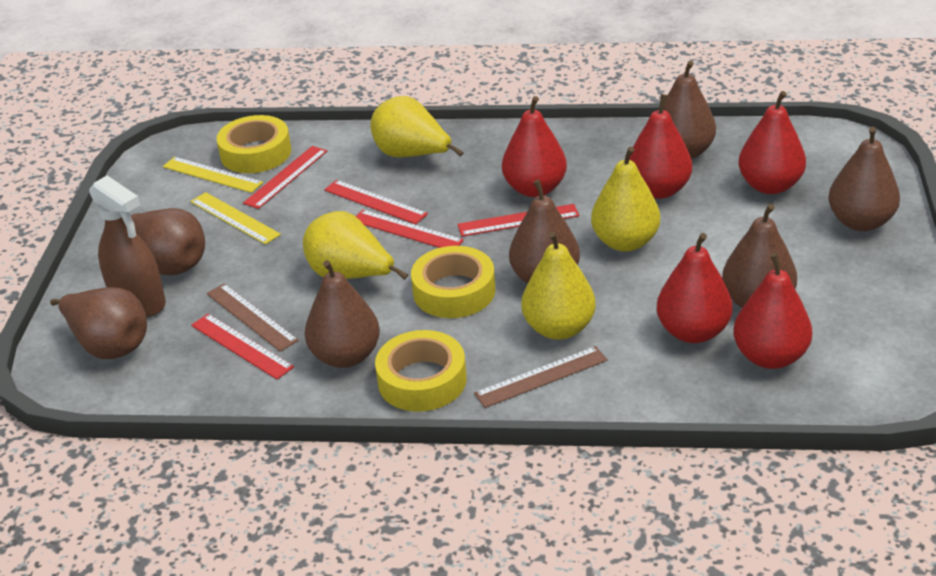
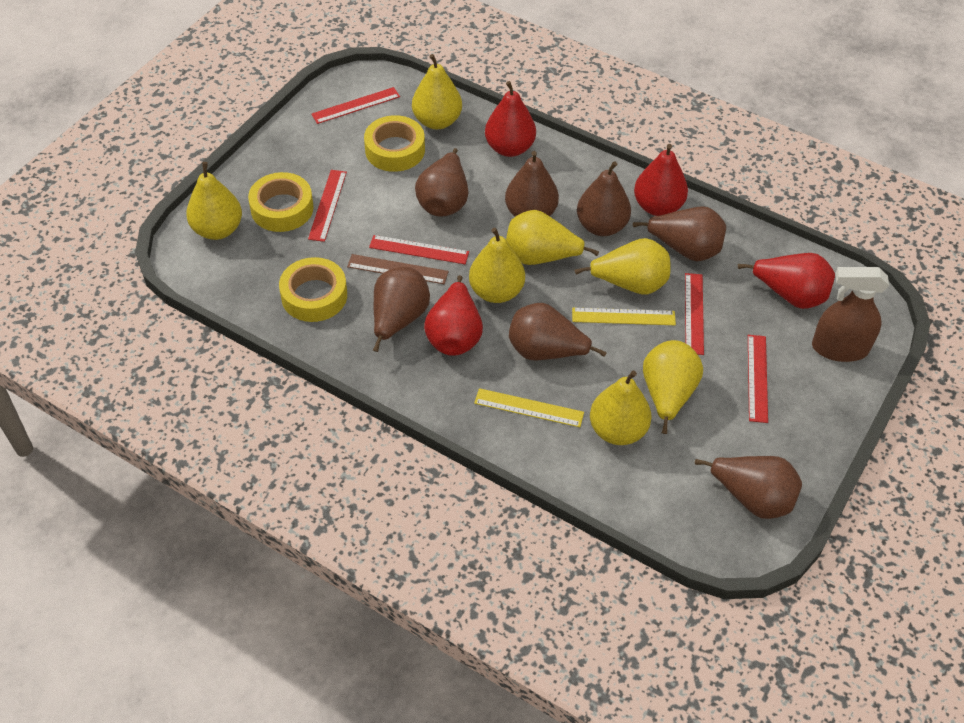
brown ruler: [207,283,299,352] [474,346,607,408] = 2 -> [347,254,449,284] = 1
red pear: [502,96,567,197] [629,94,692,199] [657,233,733,343] [733,253,812,369] [739,91,806,194] = 5 -> [424,275,483,356] [485,81,536,157] [634,144,688,216] [738,253,835,309] = 4
yellow pear: [303,211,408,280] [370,96,464,158] [521,231,596,340] [591,147,660,252] = 4 -> [186,162,242,240] [412,54,462,129] [469,228,525,303] [506,210,599,265] [575,238,671,295] [590,370,652,445] [643,340,703,434] = 7

